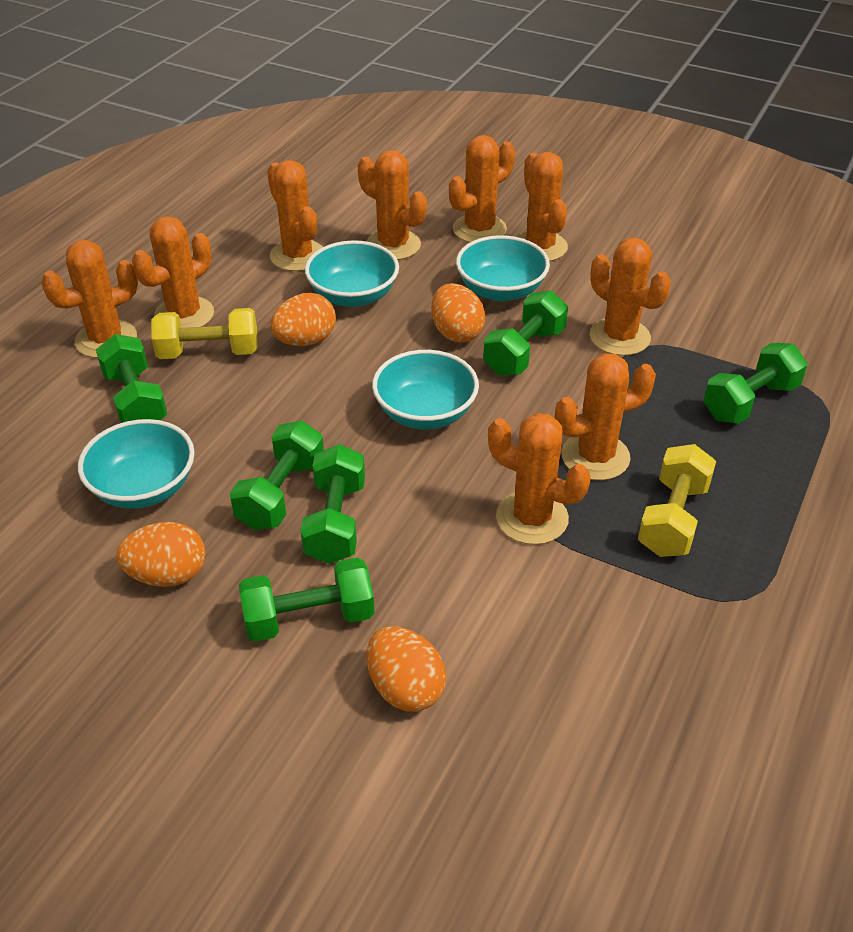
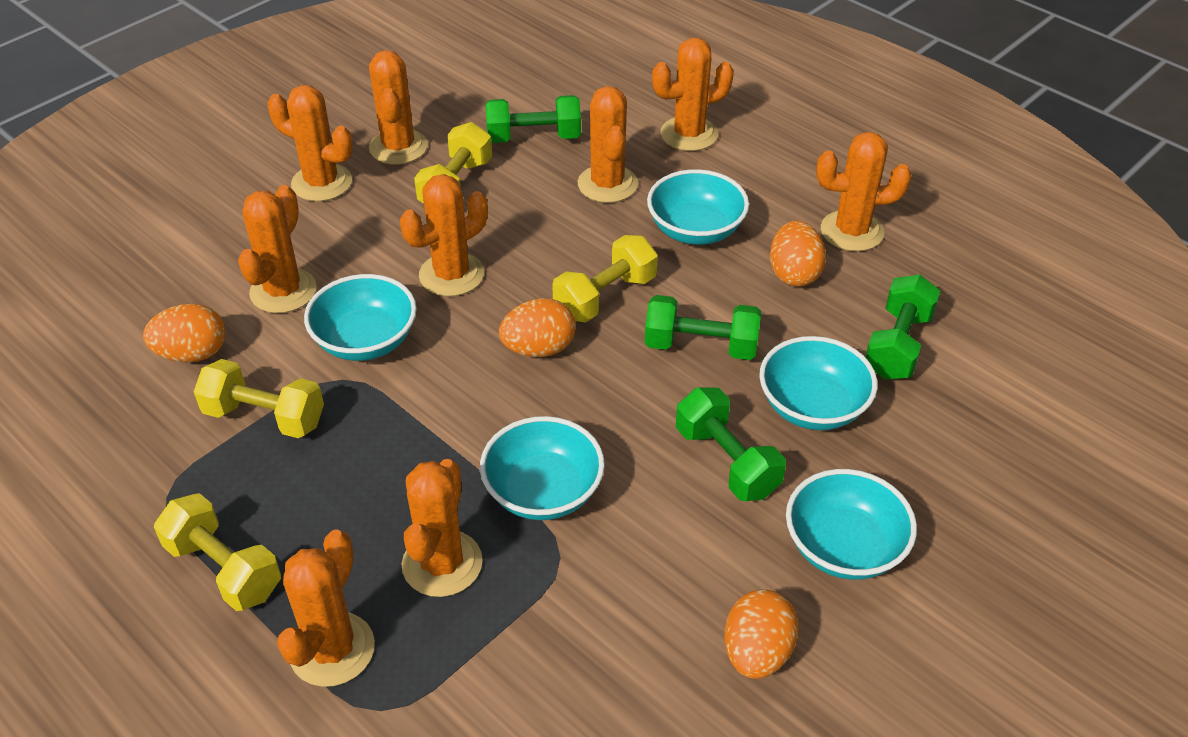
green dumbbell: [96,334,167,423] [230,421,324,530] [239,557,374,642] [301,444,365,564] [483,290,568,376] [703,343,808,424] = 6 -> [485,95,581,143] [645,295,761,360] [676,388,786,501] [865,274,940,380] = 4
turquoise bowl: [78,419,195,509] [305,240,399,307] [372,350,479,429] [456,235,550,301] = 4 -> [304,274,417,361] [480,416,605,520] [647,169,749,245] [759,336,878,430] [786,469,917,579] = 5
yellow dumbbell: [151,308,258,359] [638,444,716,557] = 2 -> [154,493,281,611] [194,359,324,438] [414,122,492,204] [552,235,658,323] = 4

